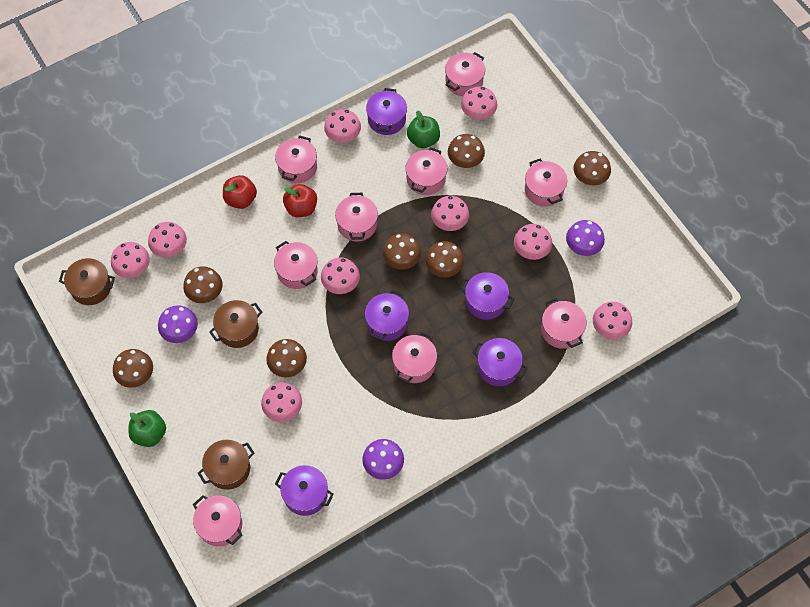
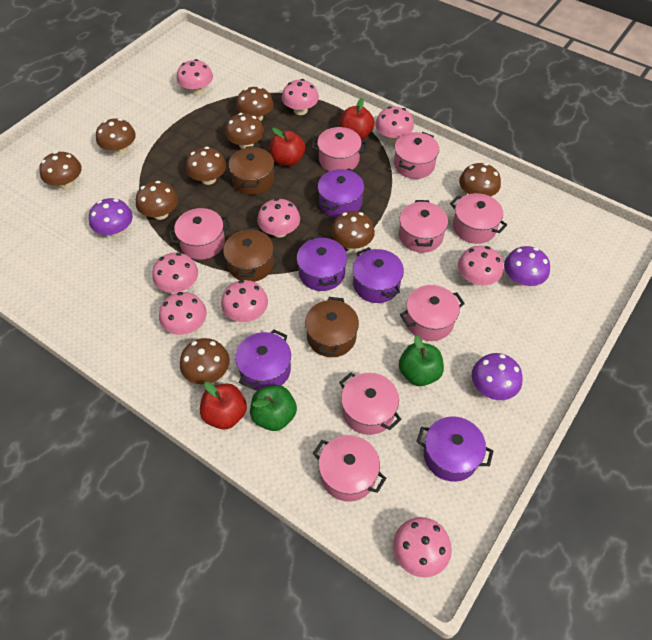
brown mushroom: [113,349,153,388] [183,266,223,303] [266,339,307,377] [383,233,421,270] [425,241,464,278] [448,134,485,168] [574,151,611,185] = 7 -> [39,151,82,189] [96,118,136,155] [136,181,178,220] [180,338,229,384] [186,147,226,185] [225,113,264,149] [236,87,274,121] [331,211,375,250] [459,163,501,197] = 9
pink pot: [193,495,243,547] [274,241,318,289] [275,135,317,183] [335,193,378,241] [392,332,437,383] [405,147,447,195] [445,52,485,96] [525,159,567,207] [541,298,586,349] = 9 -> [168,208,231,260] [312,127,367,171] [312,435,386,502] [339,373,402,435] [394,132,439,179] [399,200,448,253] [400,285,465,341] [450,193,507,244] = 8
red apple: [223,175,257,209] [283,184,317,217] = 2 -> [200,382,247,429] [270,127,305,166] [340,98,375,140] = 3

